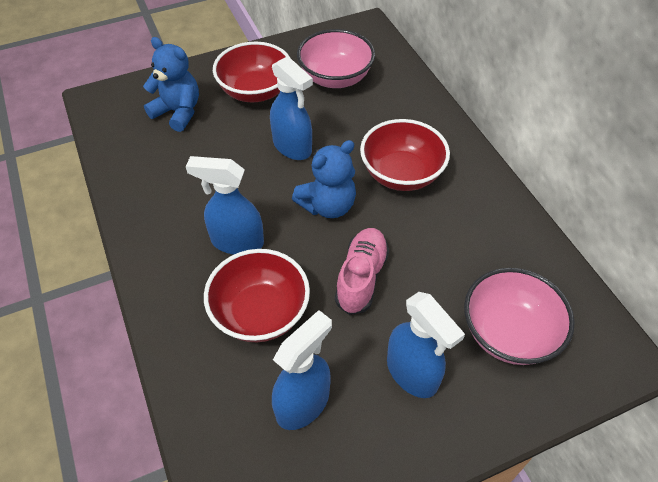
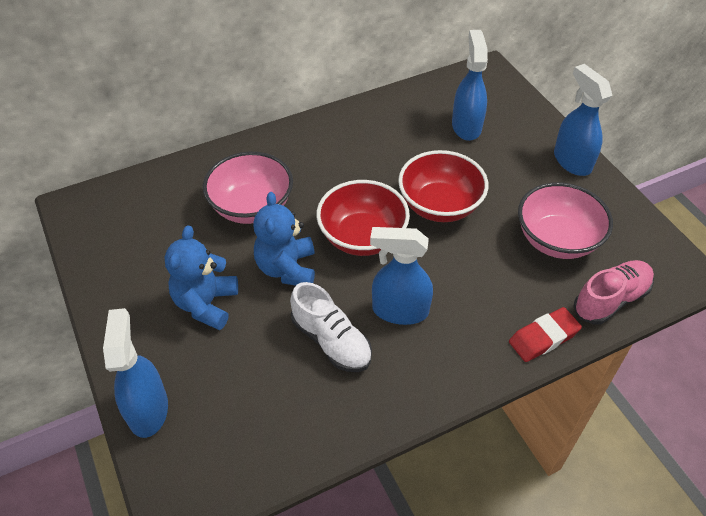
red bowl: [204,249,310,342] [213,42,290,103] [360,119,450,191] = 3 -> [316,180,410,256] [398,150,488,222] = 2
red eraser: none = 0 -> [509,307,582,362] = 1
white shoe: none = 0 -> [290,282,372,372] = 1

